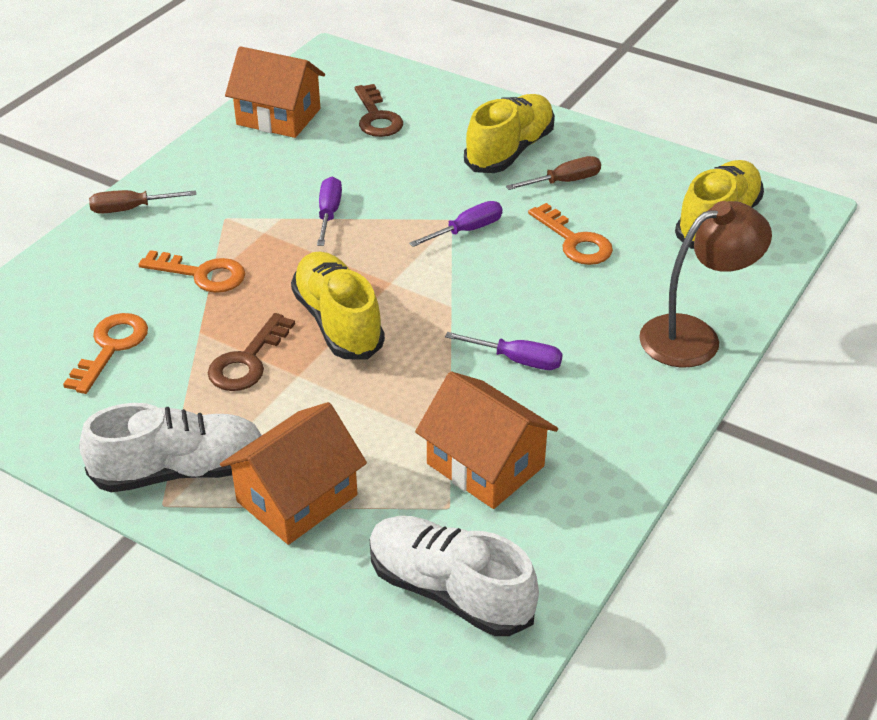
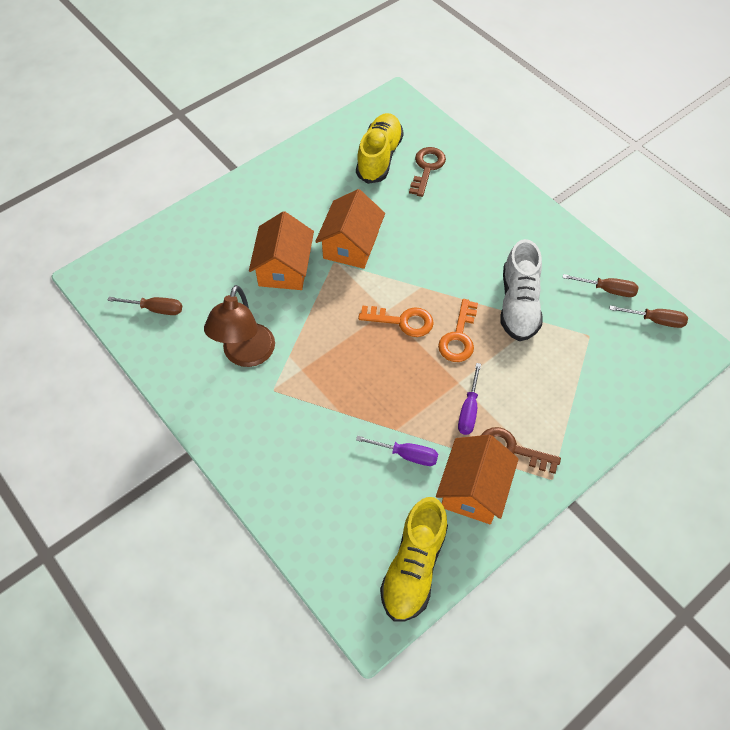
brown screwdriver: [89,190,196,214] [506,156,601,190] = 2 -> [107,297,182,315] [563,274,639,297] [609,306,688,328] = 3
orange key: [63,313,148,394] [138,250,245,293] [528,203,613,265] = 3 -> [358,306,434,337] [438,299,478,362] = 2
purple screwdriver: [317,177,342,246] [409,201,503,247] [445,332,563,370] = 3 -> [356,435,438,466] [458,363,481,435] = 2
white shoe: [79,403,262,492] [370,516,539,636] = 2 -> [500,239,543,341] = 1
yellow shoe: [291,251,385,360] [464,94,555,173] [675,160,764,249] = 3 -> [356,113,404,184] [380,497,448,622] = 2

